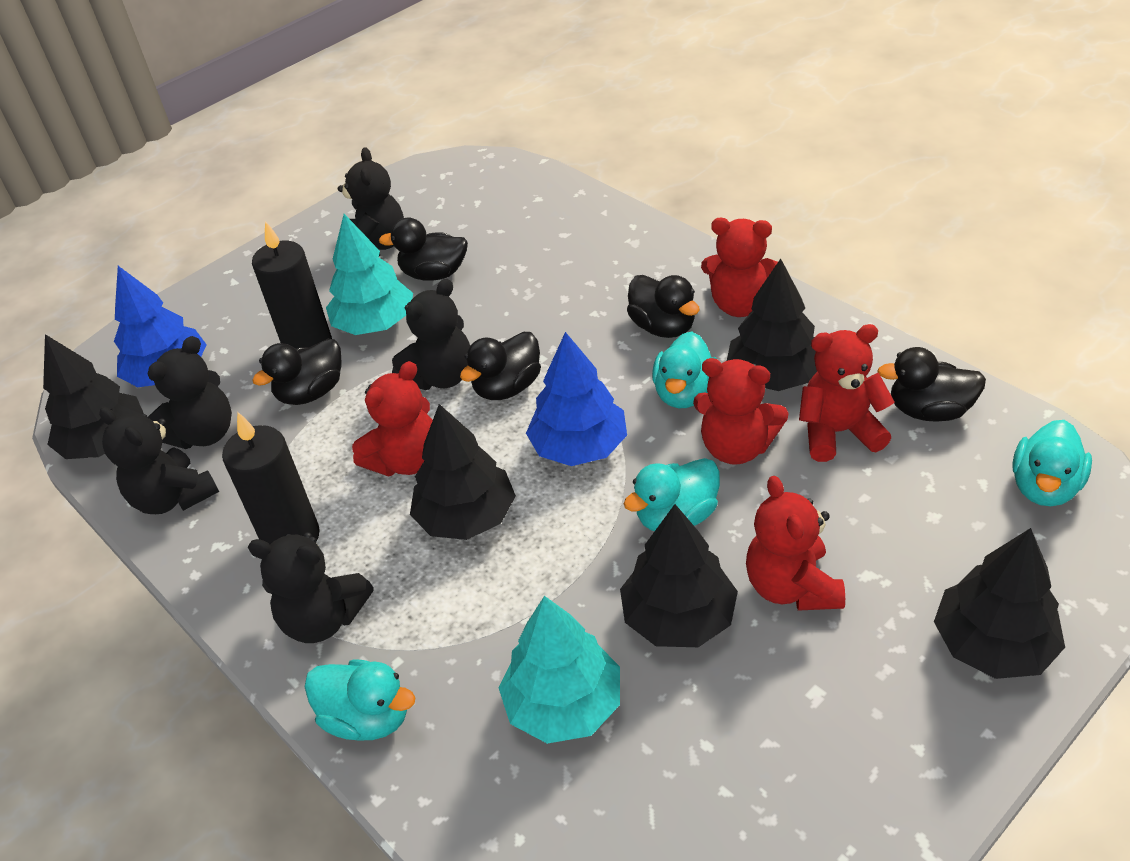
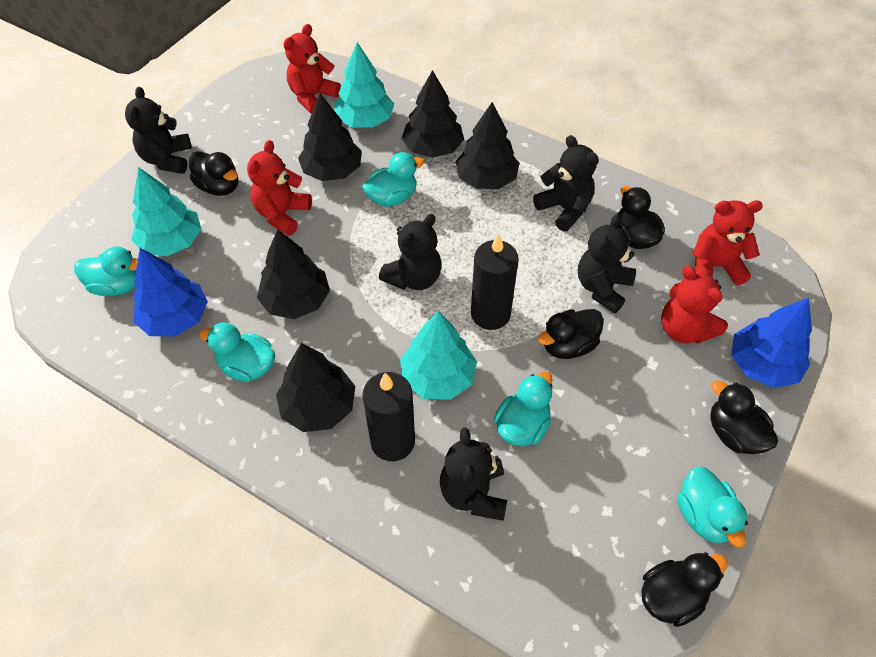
red teddy bear: [352,361,433,477] [693,358,789,465] [701,218,778,317] [746,476,845,611] [799,324,895,462] = 5 -> [247,140,312,236] [283,24,341,114] [661,266,728,344] [693,200,763,285] = 4
turquoise duck: [305,659,416,740] [624,458,720,531] [652,331,717,408] [1012,420,1092,506] = 4 -> [74,246,138,296] [199,322,275,382] [362,152,424,207] [494,371,553,446] [677,466,748,547] = 5
turquoise tree: [326,214,413,335] [499,596,620,744] = 2 -> [131,167,201,256] [334,42,394,128] [400,311,477,400] = 3

